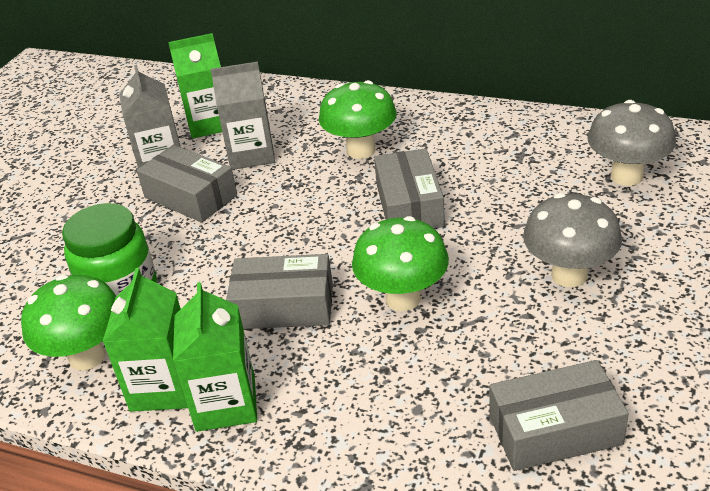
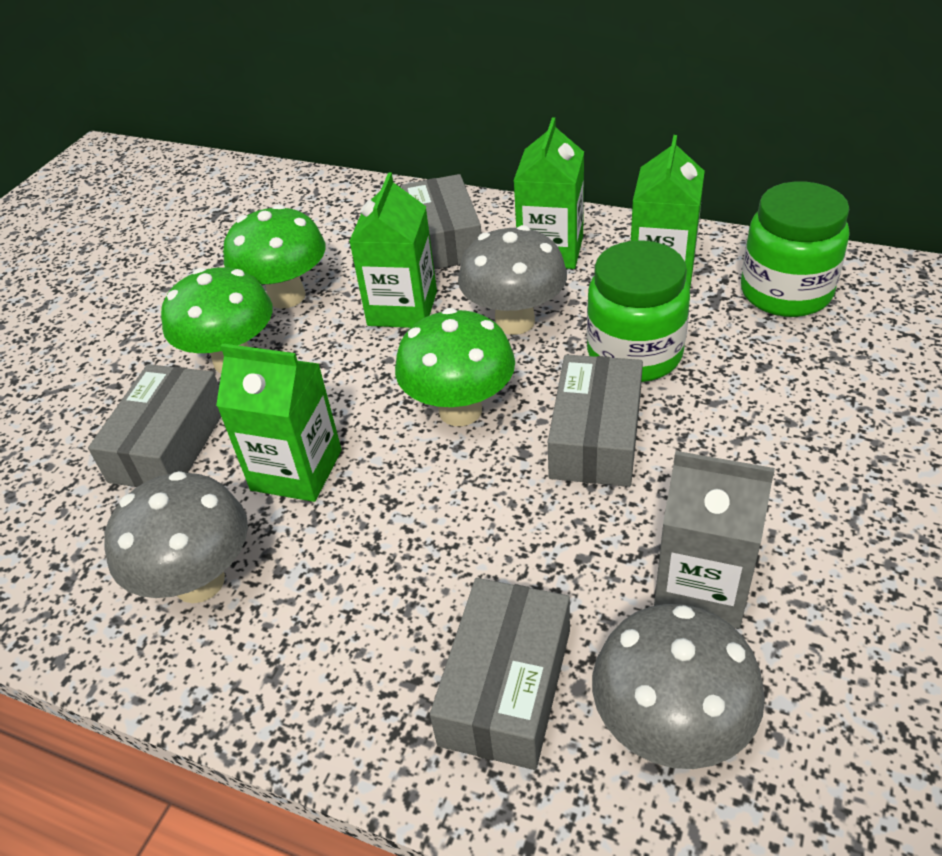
green carton: [103,268,188,412] [168,33,222,139] [173,282,257,432] = 3 -> [216,343,342,502] [349,173,437,328] [514,117,584,269] [631,135,705,289] = 4
green jar: [62,203,157,296] = 1 -> [587,240,690,382] [741,182,850,317] = 2
grey carton: [119,65,180,168] [211,62,275,170] = 2 -> [654,451,775,629] = 1
grey mushroom: [523,193,622,287] [587,100,676,186] = 2 -> [104,471,248,603] [458,225,567,335] [592,604,765,769] = 3

